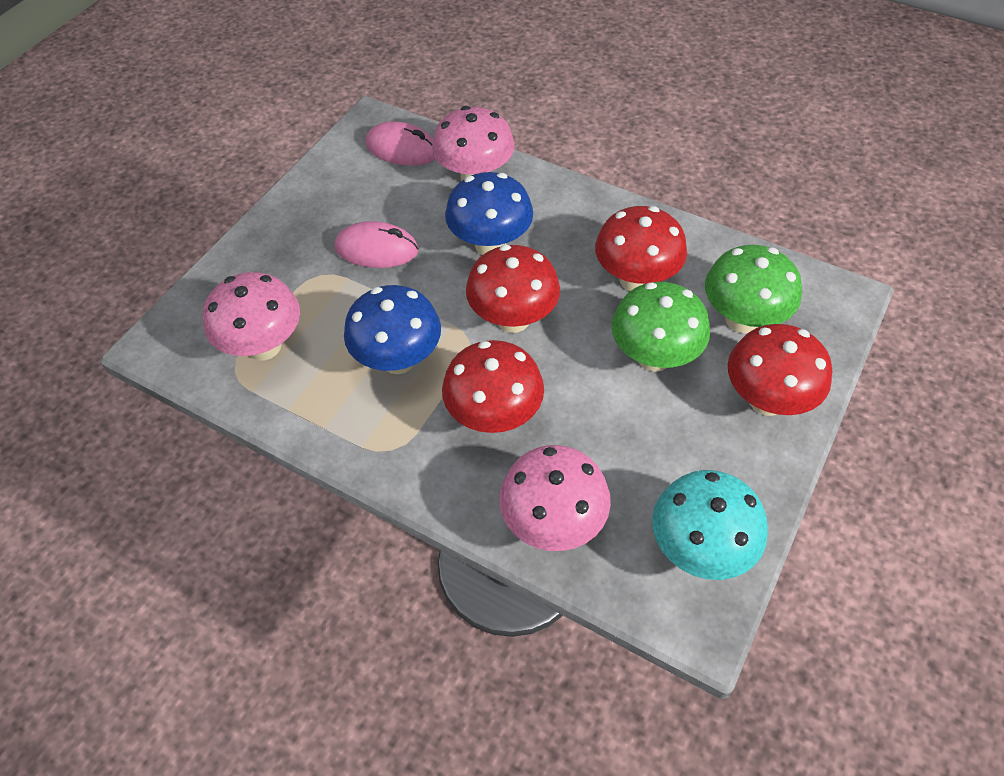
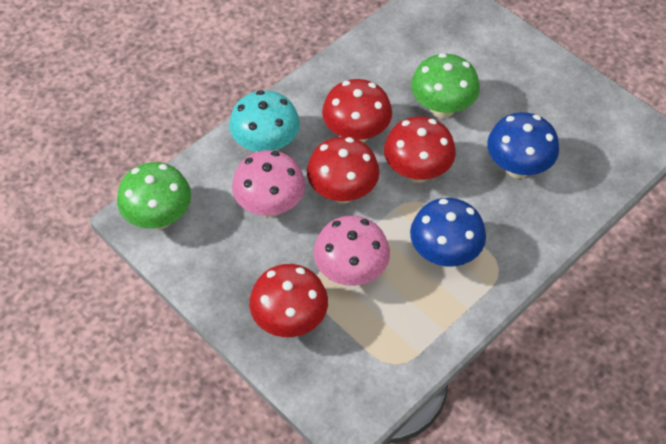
pink mouse: [335,221,419,268] [366,121,435,166] = 2 -> none = 0
pink mushroom: [203,272,300,360] [432,106,515,181] [499,445,611,551] = 3 -> [232,150,305,217] [314,216,390,286] = 2

